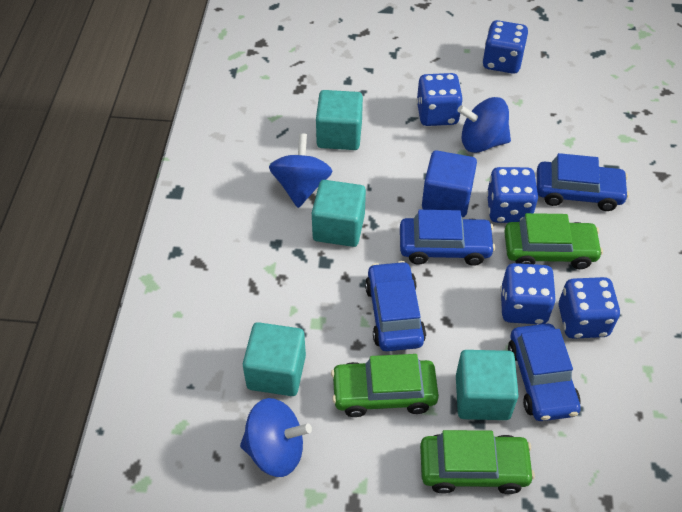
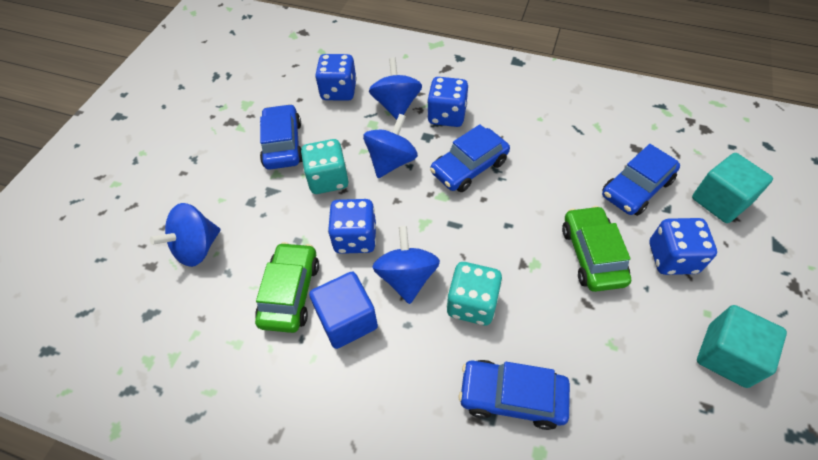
blue dice: [416,73,463,126] [482,20,528,74] [487,167,538,223] [500,263,556,324] [559,277,620,339] = 5 -> [315,54,357,101] [328,199,376,254] [427,77,468,127] [650,218,717,275] = 4
blue spinning top: [240,398,312,477] [269,133,333,208] [457,97,511,153] = 3 -> [150,203,221,267] [363,114,418,178] [369,57,422,120] [372,226,440,304] = 4
green car: [331,354,439,417] [420,430,535,494] [504,213,603,269] = 3 -> [255,242,319,333] [562,206,631,292] = 2
turquoise cube: [243,322,306,396] [312,180,366,247] [316,90,363,150] [456,350,519,420] = 4 -> [692,153,773,223] [697,305,787,388] = 2
turquoise dice: none = 0 -> [301,139,349,194] [446,262,502,325] = 2

